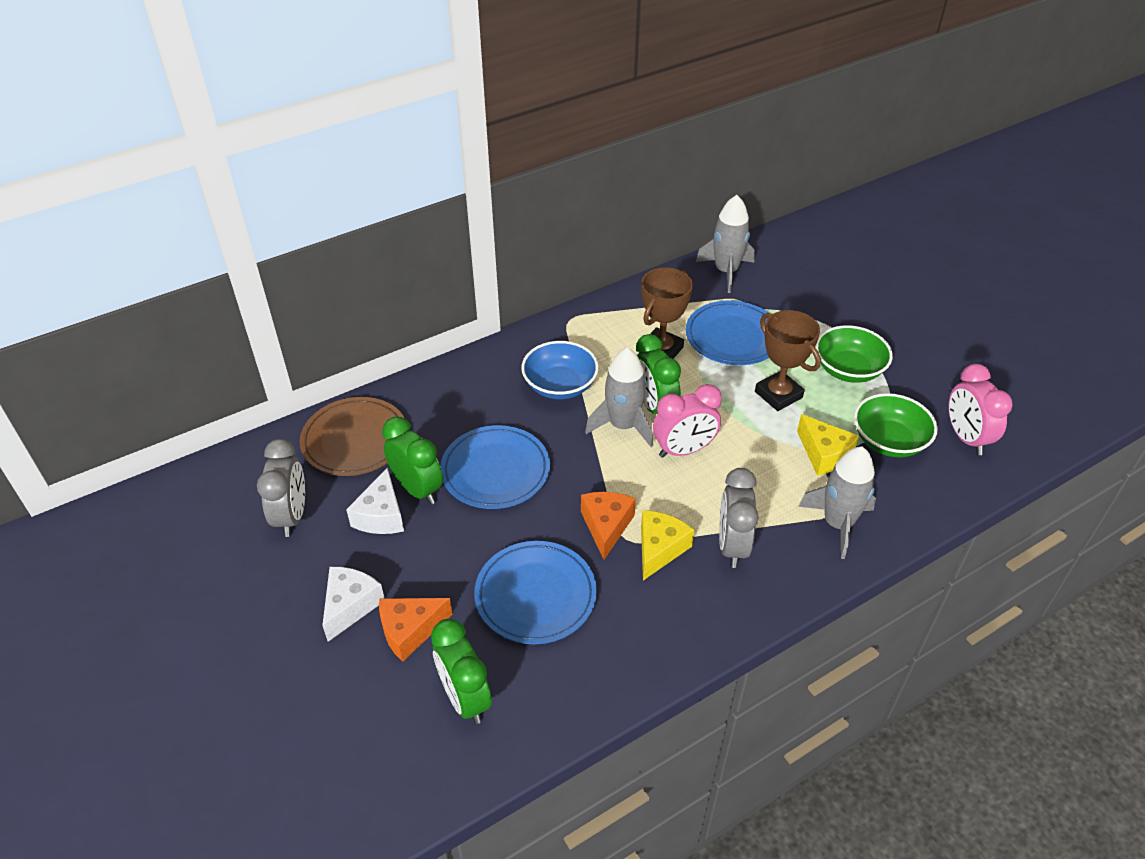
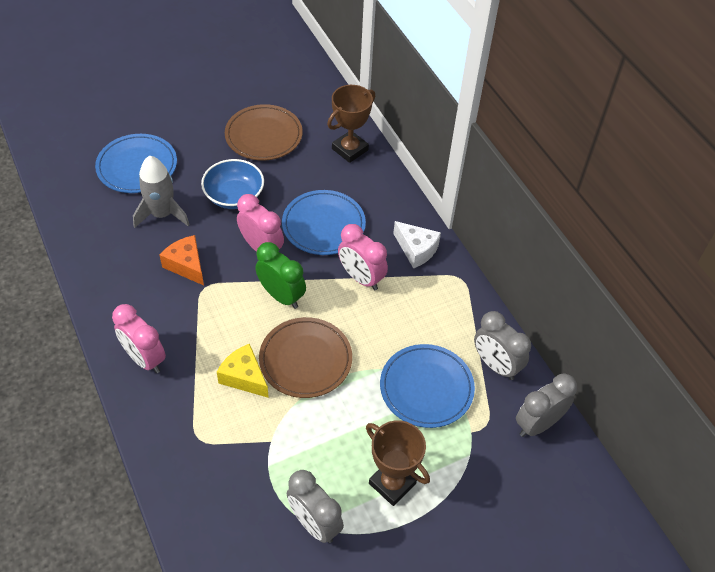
brown plate: [300,397,405,476] = 1 -> [225,104,303,160] [259,317,352,398] = 2
green bowl: [815,325,893,383] [854,393,938,458] = 2 -> none = 0
green clock: [382,417,443,504] [431,619,492,724] [636,334,681,414] = 3 -> [255,242,306,309] = 1
grey clock: [257,439,305,537] [719,468,759,568] = 2 -> [287,470,344,543] [474,311,531,380] [516,374,577,437] = 3
grey rocket: [585,347,653,447] [696,195,755,293] [798,447,876,559] = 3 -> [133,156,190,228] = 1
orange cheese: [379,598,453,662] [581,492,636,560] = 2 -> [159,235,204,285] = 1
pink clock: [653,384,722,458] [948,364,1013,455] = 2 -> [112,304,166,373] [237,194,284,252] [338,224,388,290] = 3
white cheese: [322,567,385,642] [346,467,404,534] = 2 -> [393,221,441,268] = 1
yellow cheese: [641,510,694,580] [797,414,859,475] = 2 -> [217,344,269,398] = 1

